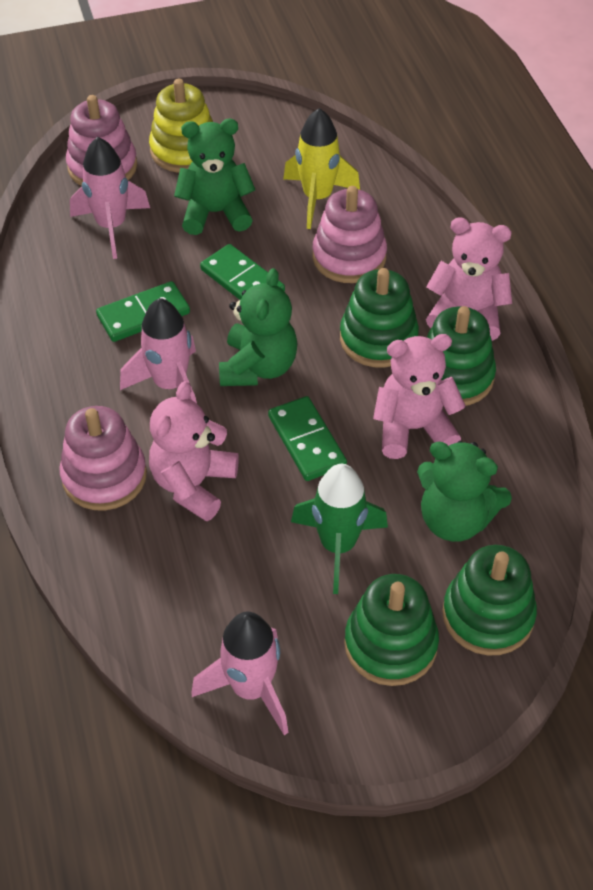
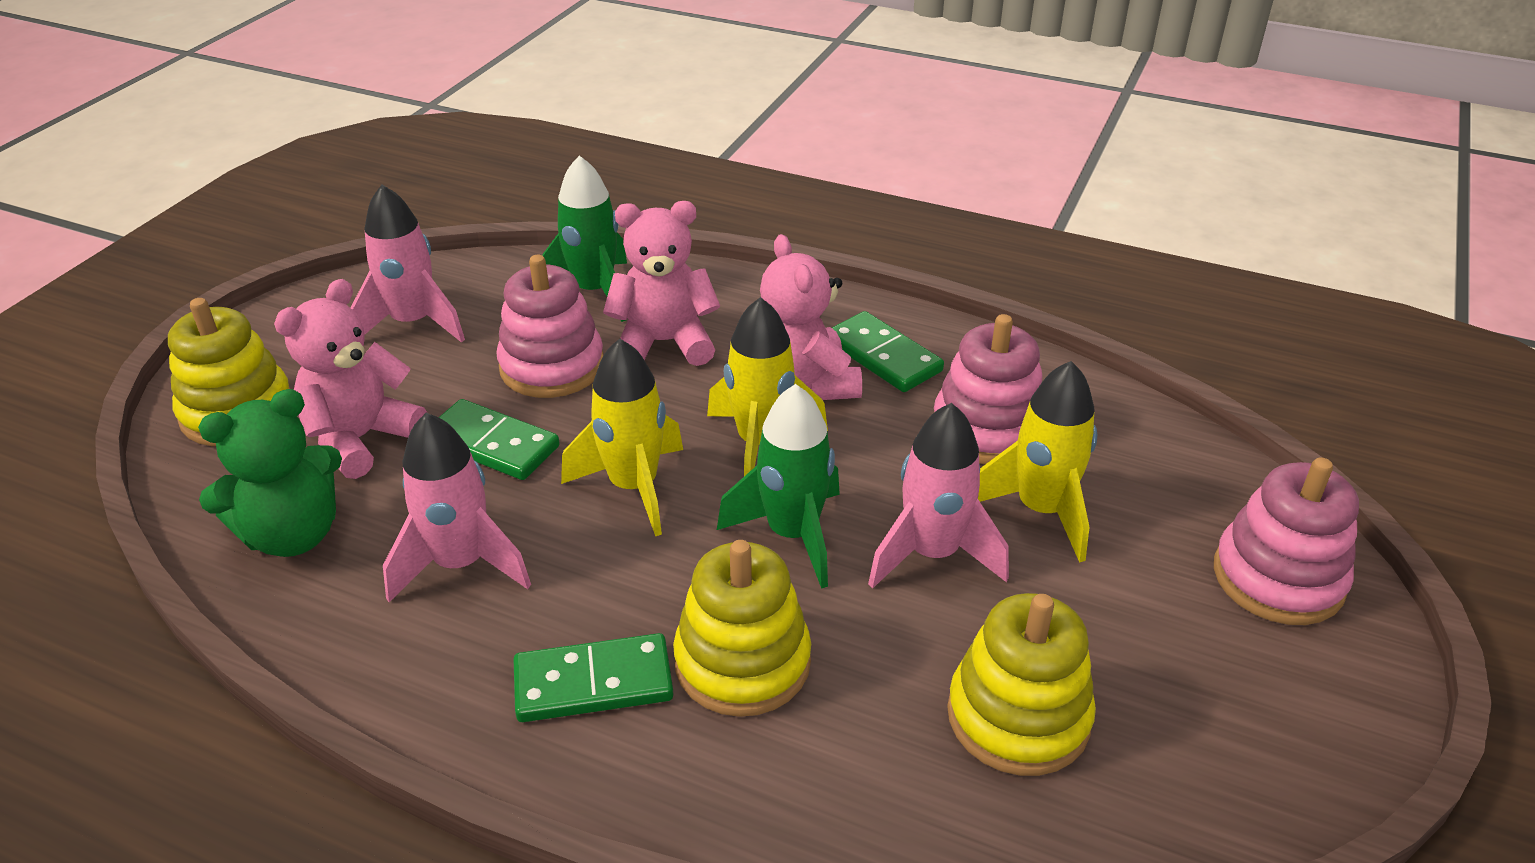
green rocket: [291,464,388,594] = 1 -> [542,155,627,322] [717,384,840,589] = 2
green stacking toy: [340,268,419,368] [344,574,439,686] [427,306,496,406] [442,545,537,655] = 4 -> none = 0
green teddy bear: [174,119,256,235] [219,268,297,386] [417,441,512,542] = 3 -> [198,389,342,557] = 1
yellow rocket: [283,108,360,229] = 1 -> [561,338,683,536] [707,297,828,476] [978,361,1097,563] = 3
yellow stacking toy: [149,79,213,173] = 1 -> [168,298,290,446] [673,540,811,717] [947,593,1096,776] = 3

